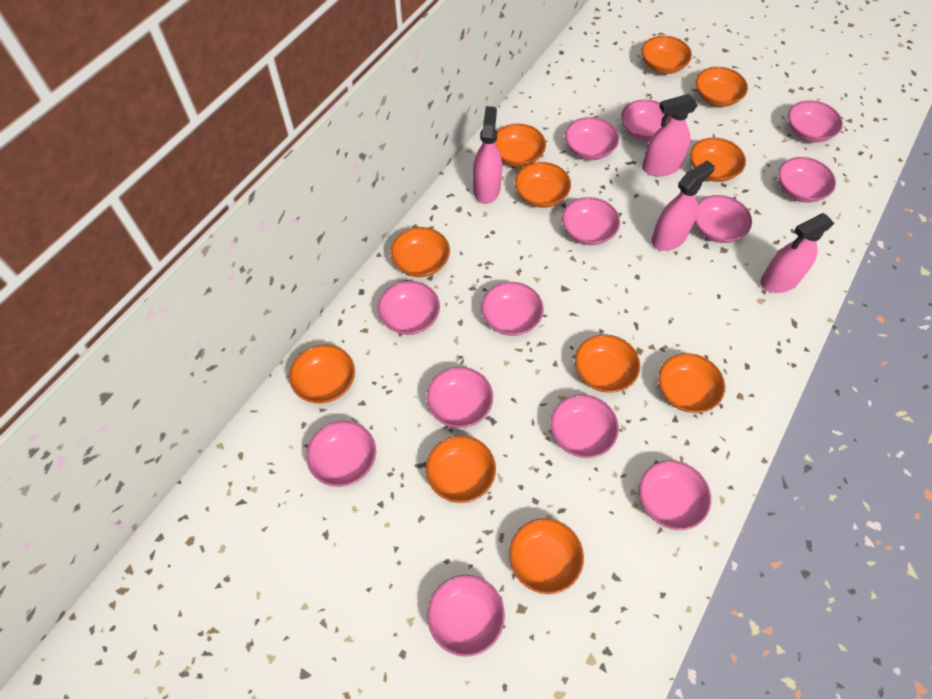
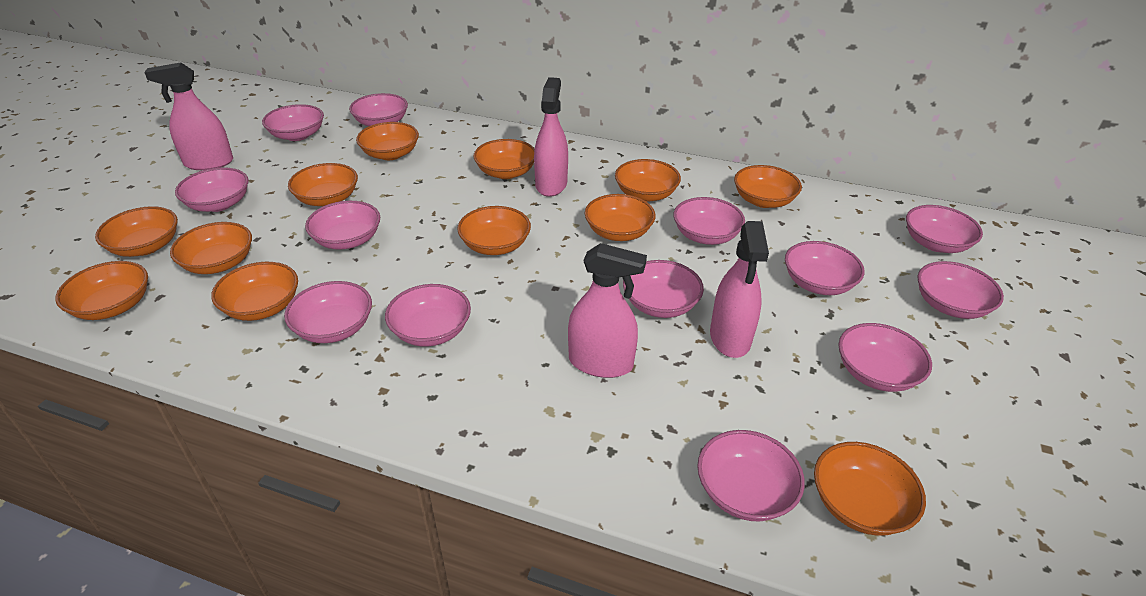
orange bowl: [289,344,355,403] [390,227,450,277] [426,435,496,503] [495,124,546,167] [509,518,584,594] [515,162,571,208] [575,334,640,393] [641,36,692,74] [658,353,725,413] [690,138,746,182] [696,67,748,107] = 11 -> [55,261,148,320] [95,206,178,257] [170,222,252,274] [211,262,298,321] [288,163,358,206] [356,122,419,160] [457,206,531,255] [473,139,535,179] [585,194,656,241] [615,159,681,202] [734,165,802,208] [814,442,926,536] = 12

